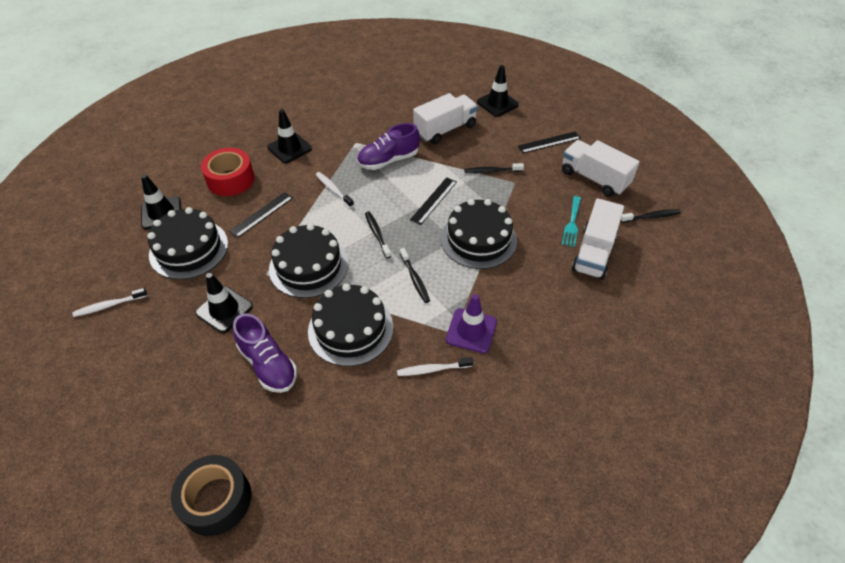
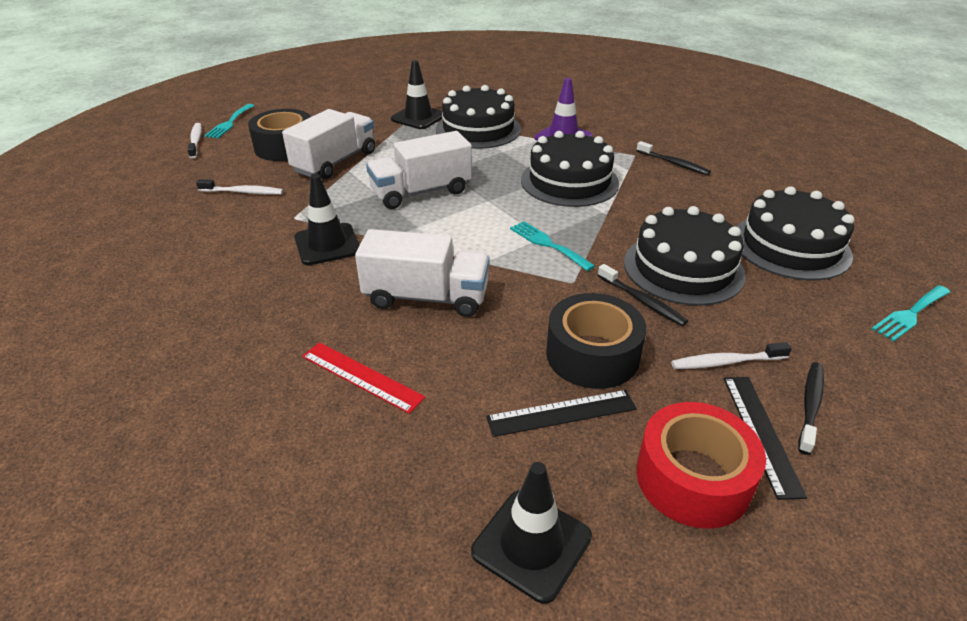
black ruler: [229,192,293,238] [410,177,457,225] [518,132,581,153] = 3 -> [486,390,637,437] [724,377,807,500] = 2
black tape: [171,455,251,536] = 1 -> [248,109,311,161] [546,293,646,389] = 2
black toothbrush: [365,212,391,259] [400,248,430,303] [464,163,524,174] [621,209,681,223] = 4 -> [598,264,688,326] [637,141,711,175] [798,362,824,455] = 3
black traffic cone: [141,174,181,230] [195,273,253,333] [267,109,312,163] [477,65,519,117] = 4 -> [294,174,360,265] [391,60,442,129] [471,462,592,604] = 3
purple shoe: [233,313,297,393] [357,123,420,170] = 2 -> none = 0
red ruler: none = 0 -> [302,342,426,414] = 1
turquoise fork: [562,196,581,247] = 1 -> [204,104,255,138] [510,221,595,271] [872,285,950,341] = 3

